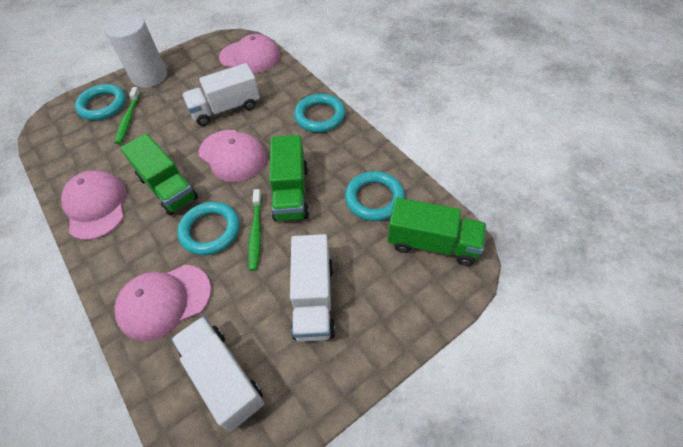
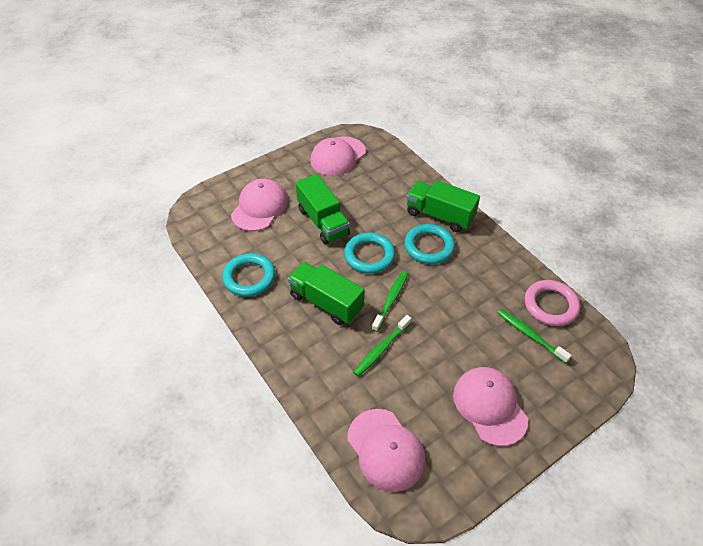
green toothbrush: [115,87,141,144] [248,189,262,271] = 2 -> [353,315,411,377] [372,271,408,332] [498,309,572,363] = 3
pink ring: none = 0 -> [525,280,580,326] = 1
turquoise ring: [75,84,126,120] [177,202,240,255] [294,94,345,132] [345,171,405,221] = 4 -> [222,253,275,297] [344,233,395,274] [404,224,455,264] = 3
white cylinder: [105,14,167,88] = 1 -> none = 0
white truck: [171,316,264,432] [182,63,260,126] [290,234,335,342] = 3 -> none = 0

